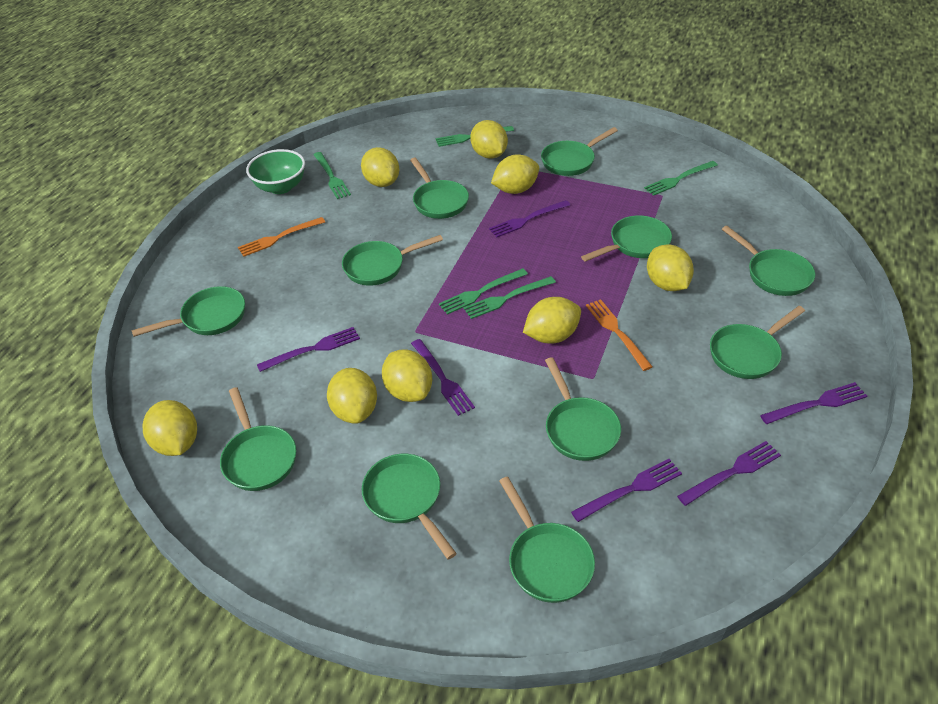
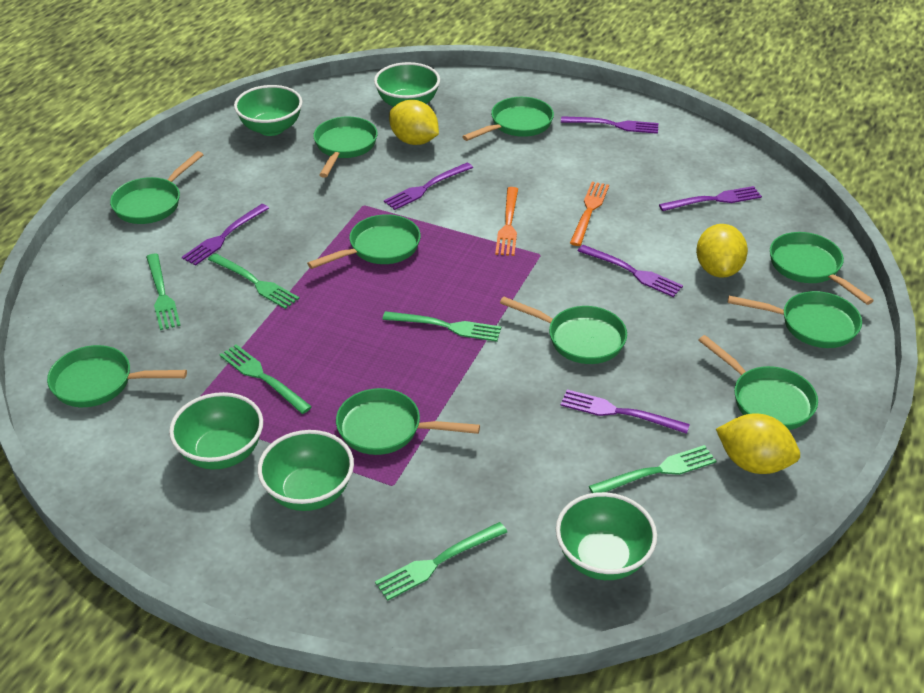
green bowl: [246,149,305,194] = 1 -> [169,392,263,470] [234,85,303,136] [258,430,354,511] [374,62,440,107] [556,492,657,580] = 5
green fork: [314,152,351,199] [436,126,514,147] [439,268,528,315] [463,276,556,319] [644,161,718,196] = 5 -> [146,254,181,330] [208,253,299,309] [219,344,312,414] [375,522,507,601] [382,311,501,342] [589,445,716,493] = 6
green pan: [131,286,245,337] [220,387,296,491] [342,235,443,286] [362,454,457,560] [410,158,469,219] [499,476,595,603] [541,127,618,176] [545,357,621,461] [581,215,672,262] [710,306,805,379] [722,226,815,296] = 11 -> [47,345,187,407] [110,151,203,224] [307,214,421,269] [313,116,378,178] [336,388,480,455] [462,97,554,141] [500,297,627,364] [699,335,818,430] [728,291,862,348] [770,232,874,305] = 10
yellow lemon: [143,400,197,456] [327,368,377,424] [361,147,399,187] [382,349,432,402] [470,120,508,159] [491,154,539,194] [523,297,581,344] [647,244,694,291] = 8 -> [389,100,439,145] [696,224,748,278] [716,414,800,474] = 3

